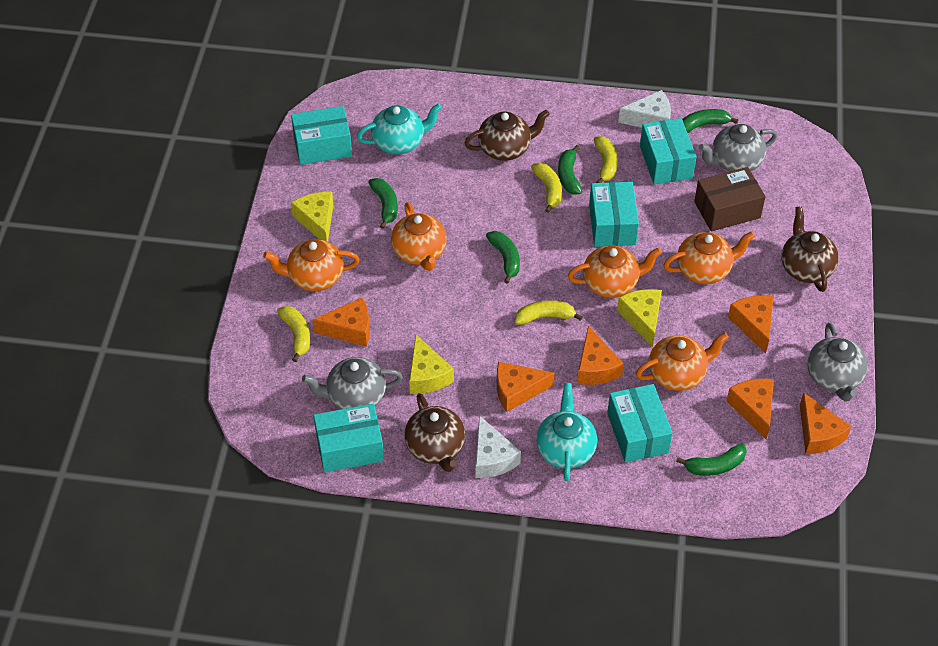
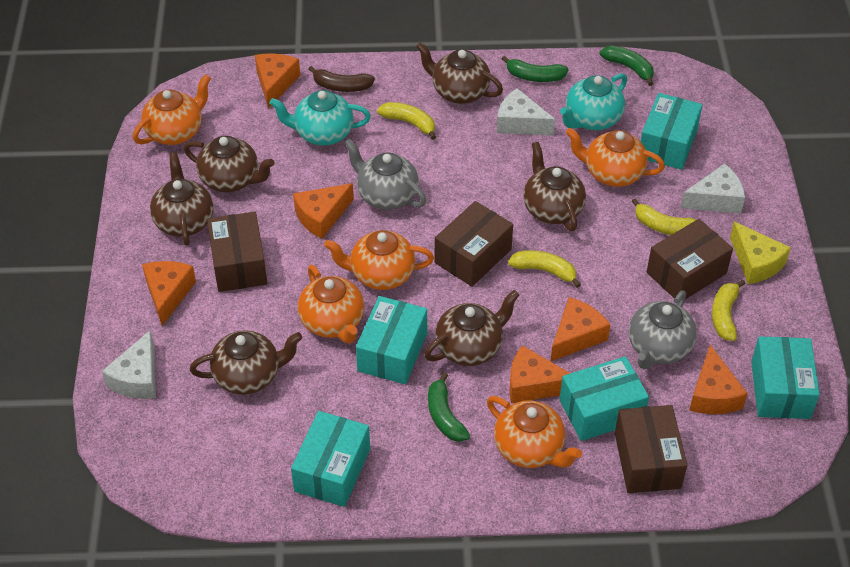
brown banana: none = 0 -> [309,66,375,92] = 1
brown box: [694,167,766,232] = 1 -> [207,212,267,292] [435,201,513,287] [615,405,687,493] [647,219,733,299] = 4
brown teapot: [404,393,465,472] [465,110,550,161] [781,206,839,292] = 3 -> [150,152,213,246] [184,136,274,192] [190,330,302,395] [416,42,503,104] [424,290,519,366] [523,142,586,231] = 6
green banana: [368,178,398,229] [486,231,520,284] [558,145,582,195] [676,444,747,476] [682,109,738,133] = 5 -> [428,372,470,442] [502,56,569,82] [600,46,654,86] = 3
grey teapot: [302,357,403,409] [699,124,777,171] [807,323,868,401] = 3 -> [344,138,426,210] [629,290,697,369] = 2
white cheese: [476,415,521,478] [618,90,671,128] = 2 -> [102,330,156,399] [497,88,556,136] [681,163,745,214] = 3
yellow cheese: [291,192,334,241] [409,335,454,394] [617,289,662,347] = 3 -> [730,222,791,284] = 1

